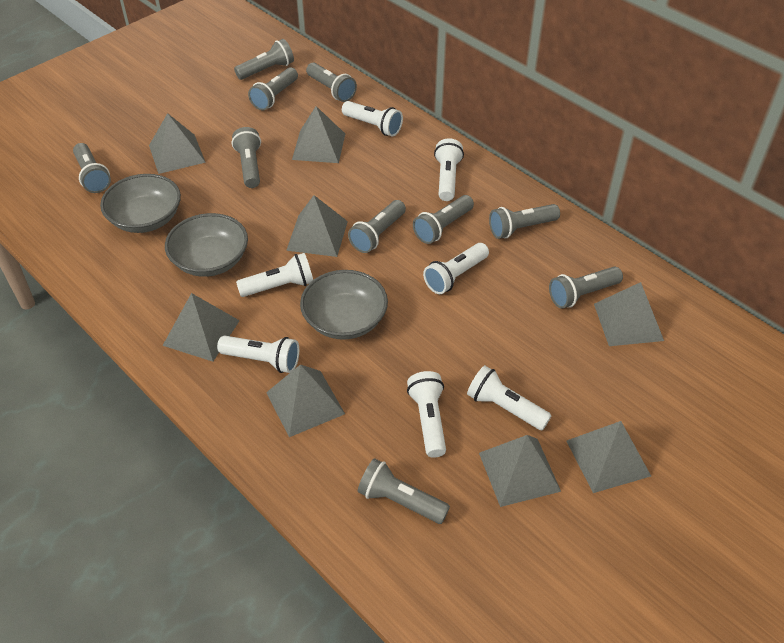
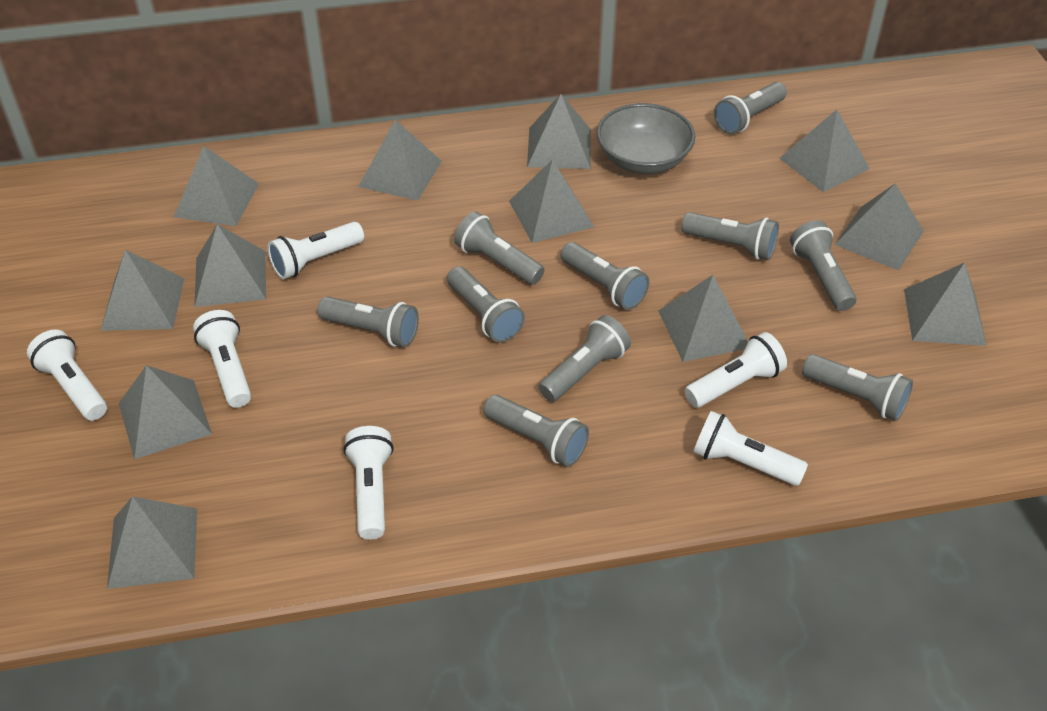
grey bowl: [100,174,181,233] [165,213,248,277] [300,270,388,340] = 3 -> [596,103,695,174] = 1
grey pyramid: [149,113,206,174] [163,293,240,362] [266,365,345,437] [286,195,348,257] [292,106,345,163] [479,435,561,507] [566,421,651,493] [594,282,664,346] = 8 -> [100,249,184,331] [107,496,197,589] [119,365,212,459] [174,146,259,226] [195,224,266,307] [358,120,442,201] [509,159,594,243] [527,94,591,169] [658,275,748,362] [779,109,870,192] [835,183,924,271] [904,263,986,346] = 12
white flashlight: [217,336,299,373] [236,253,313,297] [342,101,403,136] [407,371,446,458] [423,243,489,294] [434,138,464,201] [467,365,552,430] = 7 -> [27,330,107,421] [193,310,251,408] [268,222,364,279] [343,426,394,540] [685,332,787,408] [694,411,808,486] = 6

